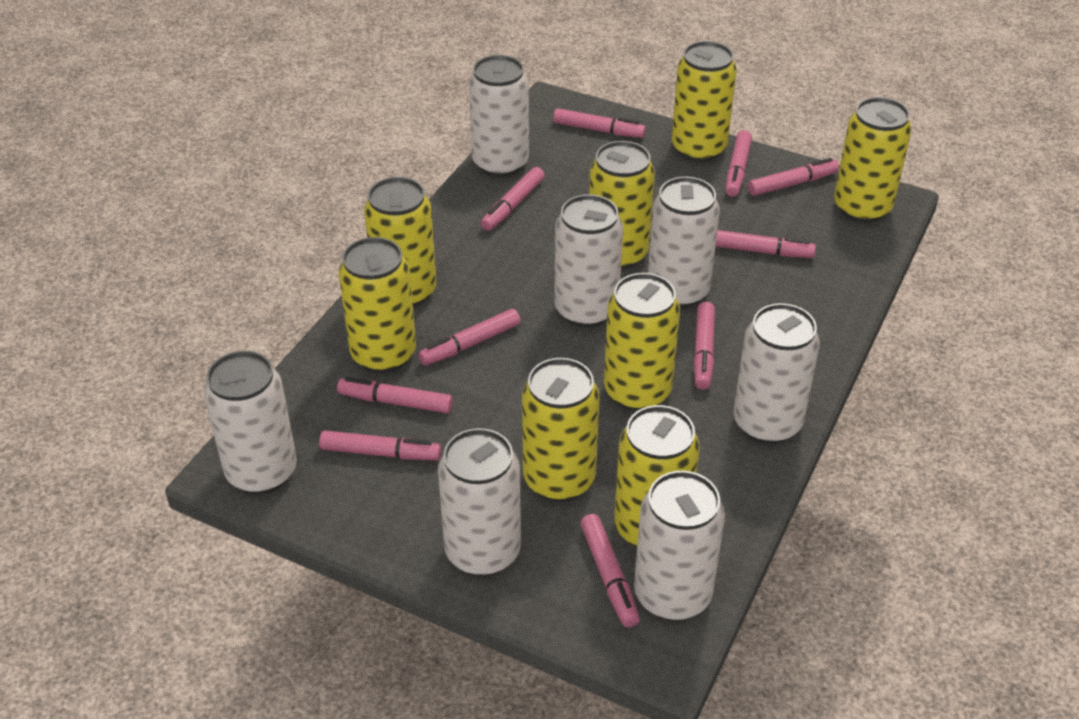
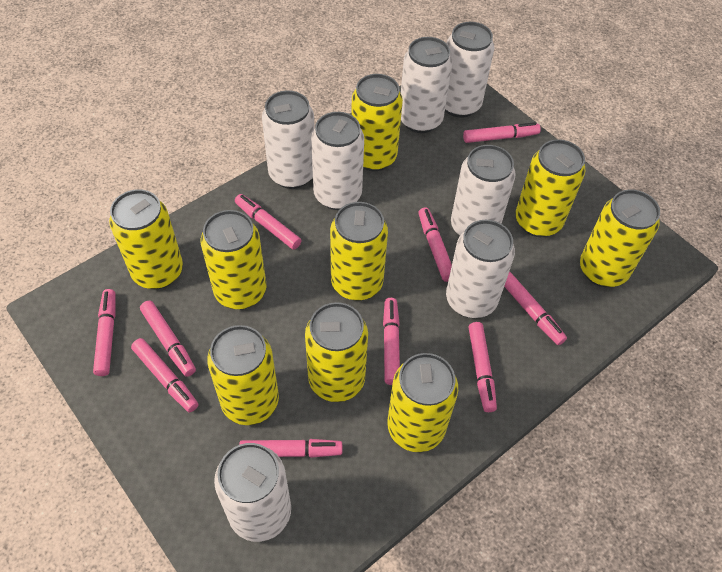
yellow can: [338,237,416,373] [364,177,437,307] [522,358,600,502] [589,141,655,270] [604,273,680,411] [614,405,700,548] [672,41,737,162] [834,97,912,223] = 8 -> [109,189,183,289] [201,210,266,310] [207,325,279,425] [305,302,368,402] [330,202,388,301] [351,74,403,171] [387,353,458,452] [515,139,585,237] [580,189,660,287] = 9

